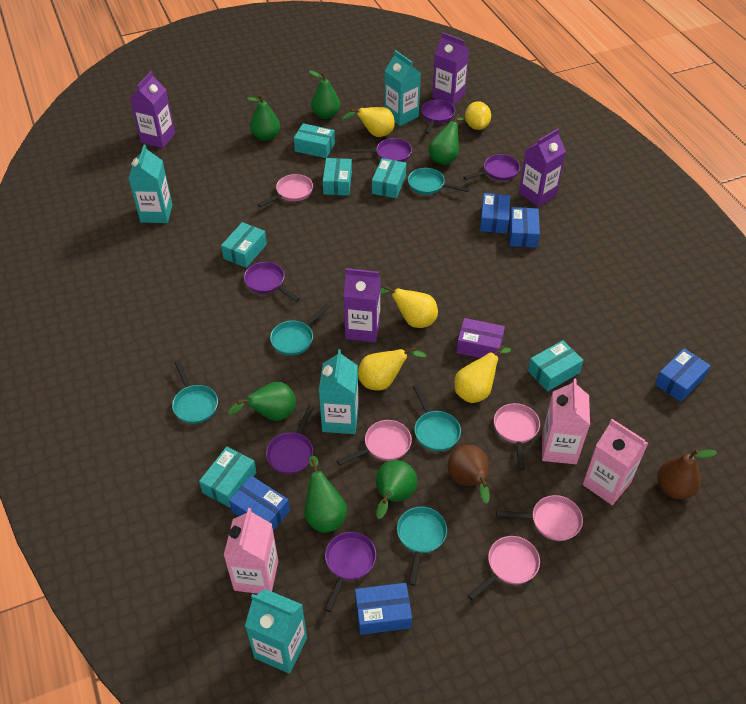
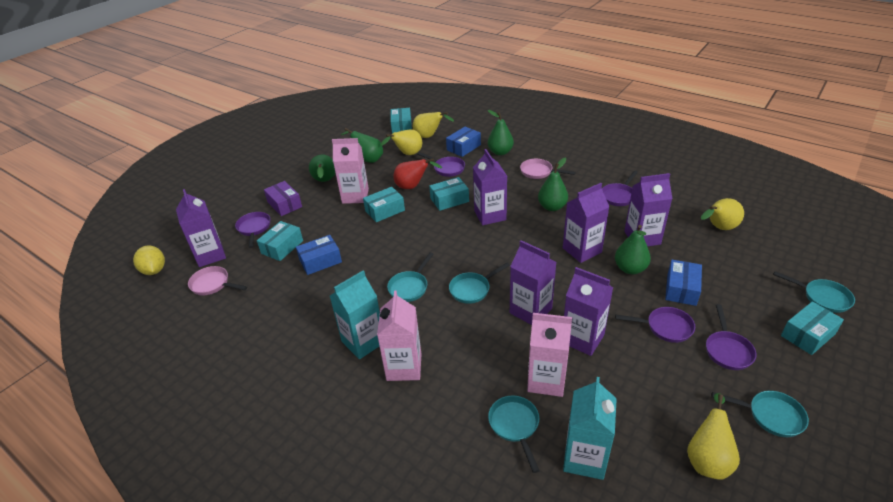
blue box: [229,476,290,531] [355,583,412,635] [480,193,510,234] [509,207,540,248] [655,348,711,402] = 5 -> [296,235,342,275] [446,127,481,157] [665,260,702,306] = 3
brown pear: [448,445,490,504] [657,449,717,499] = 2 -> none = 0
green pear: [228,382,296,421] [247,94,280,141] [305,456,347,533] [309,70,340,119] [375,460,417,519] [429,114,464,165] = 6 -> [309,154,335,182] [341,128,383,163] [488,110,514,155] [538,158,568,211] [615,225,651,274] = 5
pink pan: [258,174,313,207] [337,420,412,466] [468,536,540,600] [494,403,540,470] [496,495,583,541] = 5 -> [188,266,247,295] [520,159,576,179] = 2
purple carton: [130,71,175,148] [344,268,381,342] [432,32,470,105] [519,129,566,207] = 4 -> [176,189,226,267] [473,149,507,225] [510,240,556,325] [563,183,609,263] [564,267,613,356] [624,173,673,247] = 6
purple pan: [244,262,300,302] [266,405,314,474] [325,532,376,612] [350,138,412,162] [421,100,455,134] [463,154,520,181] = 6 -> [235,212,270,248] [417,152,465,177] [602,170,638,206] [615,307,695,343] [706,304,757,370] = 5
red pear: none = 0 -> [393,158,442,189] = 1
turquoise box: [199,447,257,507] [221,222,267,268] [294,123,335,158] [323,158,352,196] [372,158,406,198] [528,340,583,391] = 6 -> [257,221,303,261] [363,187,405,222] [391,108,412,134] [429,177,469,211] [781,301,844,355] = 5
turquoise carton: [128,144,173,223] [245,589,307,674] [319,349,359,434] [384,50,421,126] = 4 -> [330,270,380,359] [563,377,617,480] = 2

